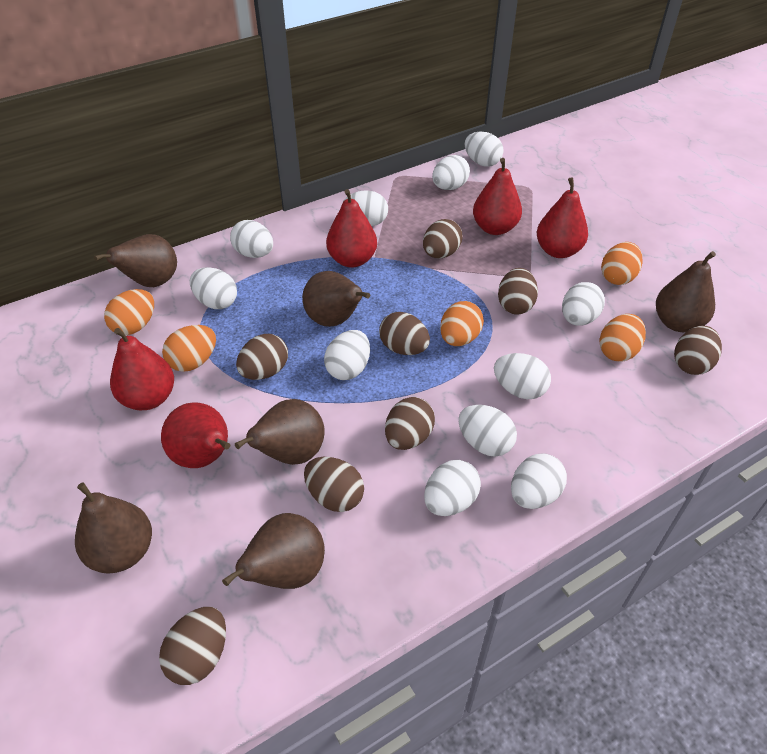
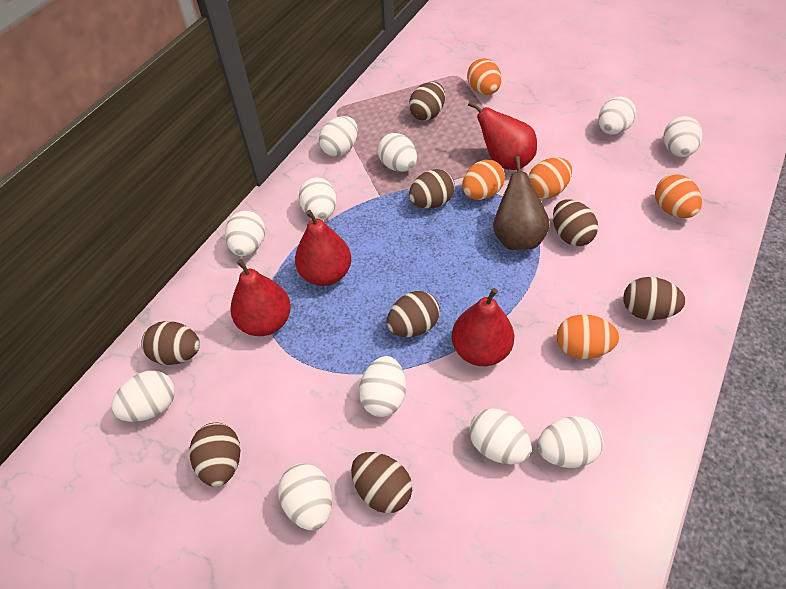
brown pear: [75,482,152,574] [94,234,177,287] [222,513,325,589] [235,399,325,465] [302,271,370,327] [656,251,716,332] = 6 -> [493,156,550,250] = 1
red pear: [110,328,174,410] [161,402,230,468] [326,189,377,268] [473,158,522,235] [537,177,588,258] = 5 -> [230,259,291,336] [295,210,351,286] [452,288,514,366] [468,101,537,170] = 4

